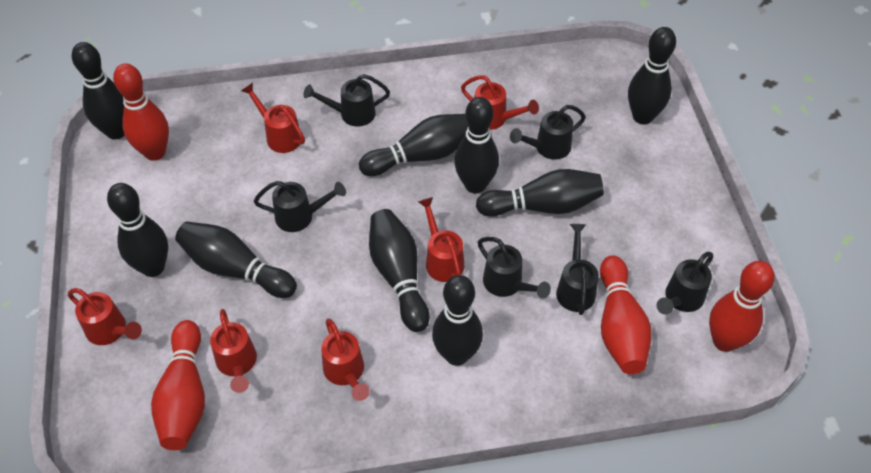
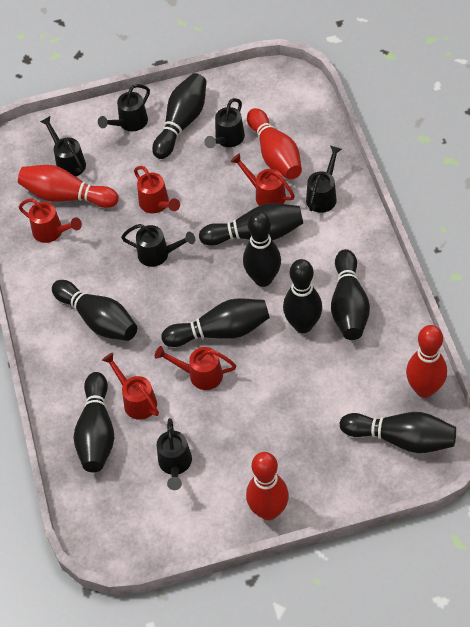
red watering can: [68,288,142,345] [210,309,257,393] [241,83,305,153] [321,318,370,401] [418,197,464,282] [461,75,539,130] = 6 -> [19,198,82,243] [102,353,159,420] [134,166,180,213] [155,346,236,390] [230,153,295,206] = 5

